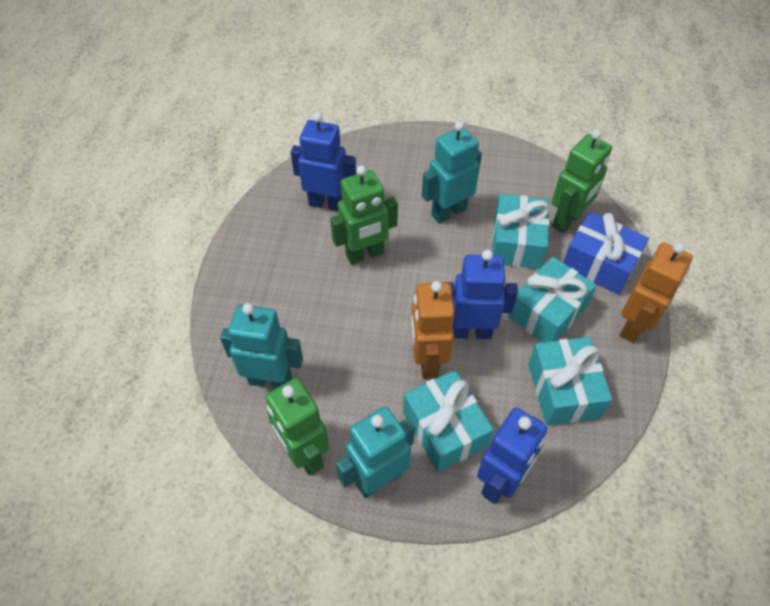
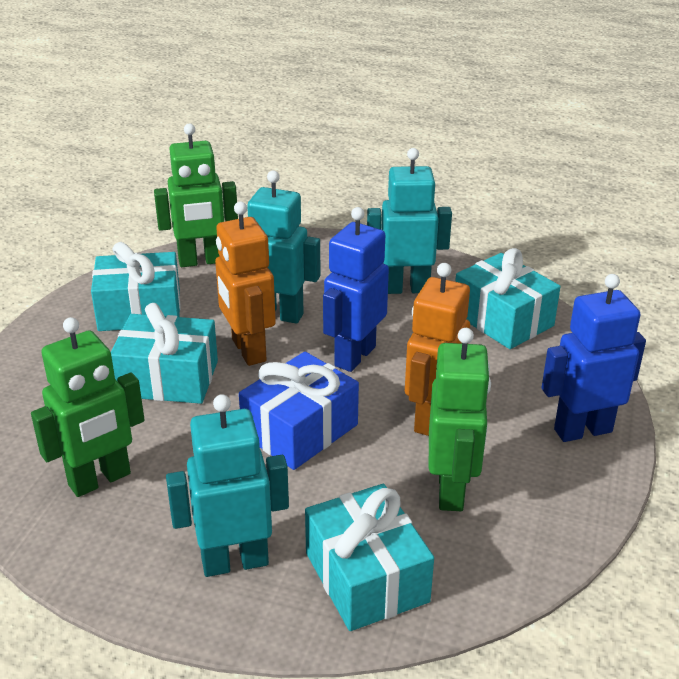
blue robot: [290,113,356,211] [447,250,518,339] [477,407,547,504] = 3 -> [323,207,389,372] [541,274,646,442] = 2

